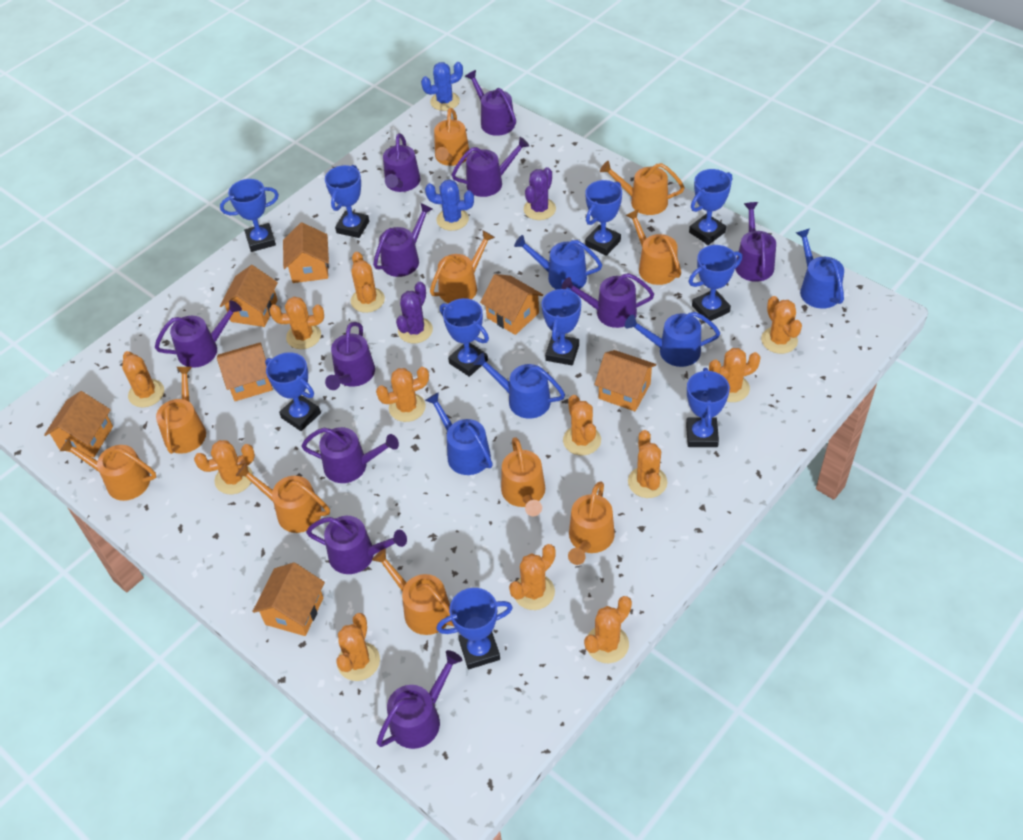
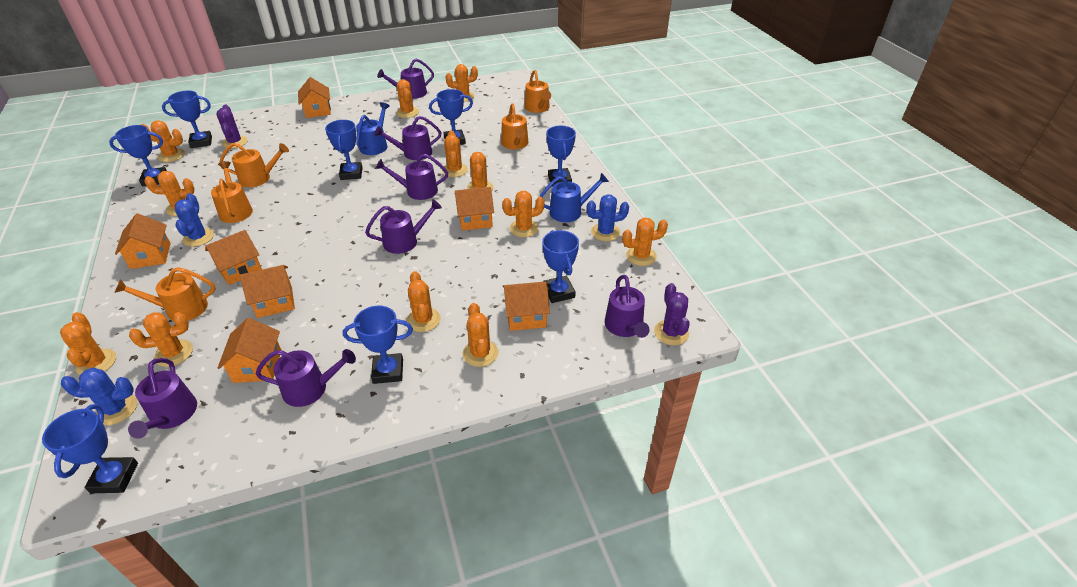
blue cactus: [421,62,463,111] [425,179,474,231] = 2 -> [61,368,137,425] [175,193,214,247] [587,194,629,241] = 3
blue trophy: [220,179,279,252] [265,352,321,431] [325,165,369,238] [437,588,513,669] [440,298,489,377] [541,287,581,365] [585,180,622,256] [686,368,730,447] [689,169,732,245] [689,245,742,321] = 10 -> [42,404,138,493] [109,125,167,186] [162,91,212,148] [325,120,363,180] [343,306,413,384] [429,89,473,145] [542,230,579,303] [546,126,576,187] = 8
blue watering can: [425,392,493,475] [473,353,565,419] [514,235,602,291] [625,312,720,367] [796,229,844,309] = 5 -> [356,102,390,155] [540,173,609,222] = 2
orange watering can: [60,438,156,501] [156,367,206,454] [236,463,330,533] [372,549,454,635] [430,231,495,303] [434,108,469,166] [501,437,545,516] [568,481,615,565] [600,161,685,215] [626,209,681,285] = 10 -> [114,267,216,321] [211,161,253,223] [219,143,289,187] [501,104,529,149] [524,70,551,113] = 5
purple watering can: [155,300,242,368] [301,427,399,483] [306,516,407,574] [325,322,375,390] [373,203,433,277] [377,650,462,749] [383,133,420,192] [452,137,529,197] [465,70,516,136] [561,273,654,328] [735,202,776,282] = 11 -> [128,358,197,439] [256,349,356,407] [365,199,442,254] [374,116,442,160] [375,154,448,200] [377,59,434,99] [605,275,650,338] = 7

